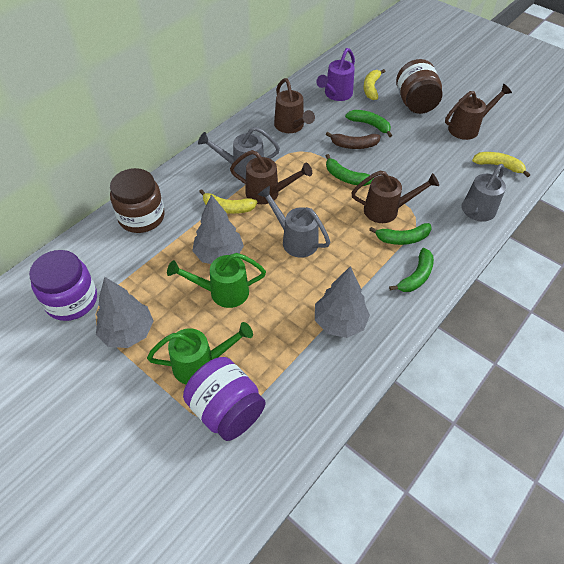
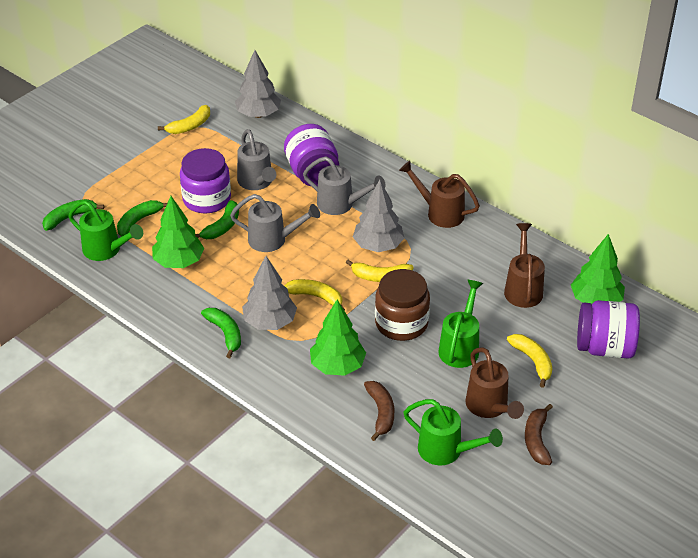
brown banana: [326,132,381,149] = 1 -> [364,381,394,441] [525,404,553,465] = 2
brown jar: [110,168,165,233] [396,59,442,114] = 2 -> [375,269,430,341] = 1
brown watering can: [230,150,312,204] [274,78,315,133] [351,171,439,223] [445,84,512,140] = 4 -> [399,161,480,228] [465,347,524,419] [504,223,545,308] = 3
green tree: none = 0 -> [152,196,204,268] [310,300,366,376] [571,234,625,304] = 3
green watering can: [147,322,253,384] [167,253,266,308] = 2 -> [68,200,143,261] [403,399,503,465] [438,280,483,368] = 3
purple jar: [29,250,97,321] [183,357,266,441] = 2 -> [180,148,231,213] [284,124,339,186] [577,300,640,358] = 3
purple watering can: [316,48,355,101] = 1 -> none = 0
yellow banana: [199,189,258,214] [364,69,386,100] [472,152,530,177] = 3 -> [158,105,210,134] [285,279,345,311] [346,259,414,282] [507,334,552,388] = 4

